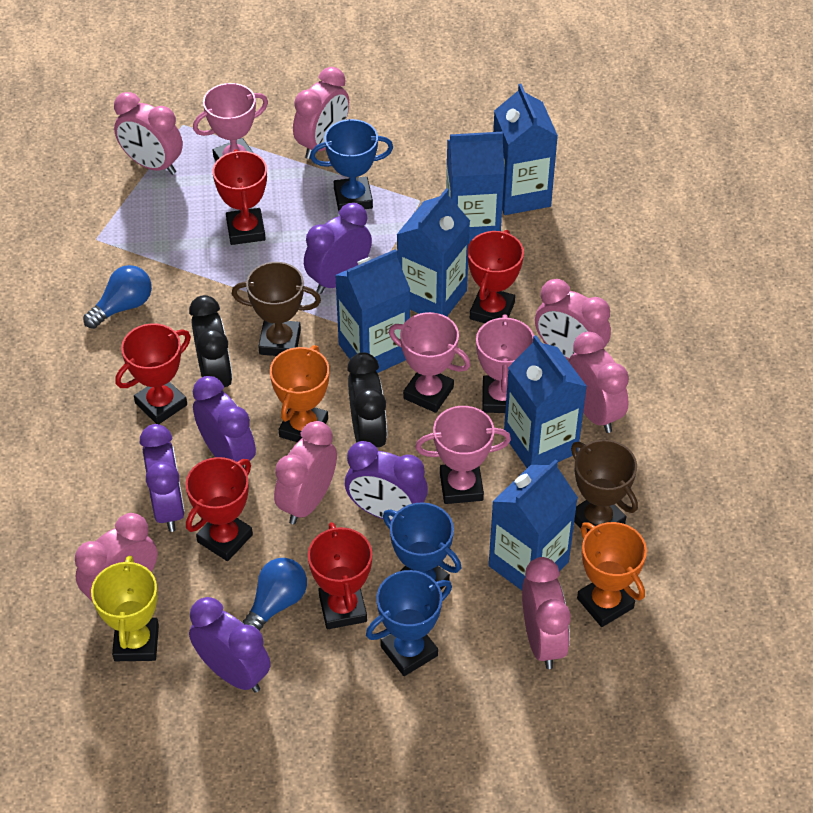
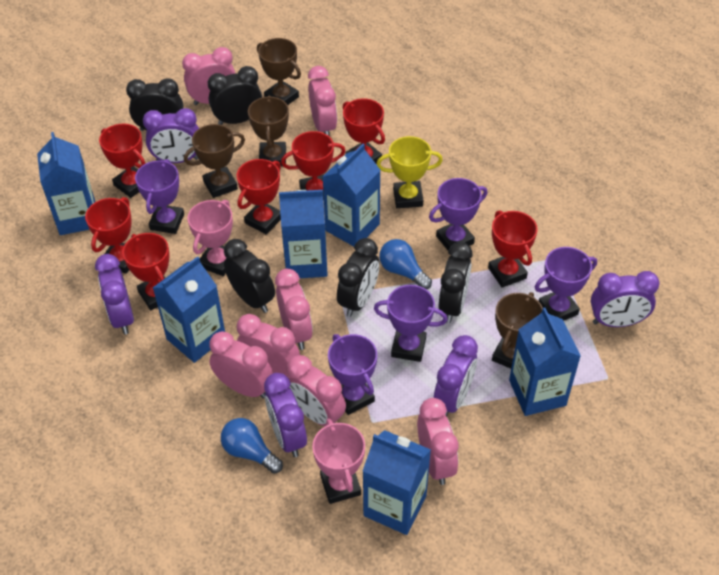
black clock: [189,295,232,391] [347,352,387,447] = 2 -> [126,78,183,131] [208,66,262,125] [224,239,275,313] [337,238,379,317] [439,242,473,323] = 5
blue trophy: [310,119,393,211] [366,570,452,676] [383,502,461,590] = 3 -> none = 0
brown trophy: [232,262,321,356] [571,439,638,533] = 2 -> [184,124,245,198] [248,95,289,166] [257,38,301,105] [492,292,543,369] = 4
orange trophy: [270,345,329,442] [577,522,647,627] = 2 -> none = 0
pink trophy: [193,83,268,161] [389,312,471,413] [415,406,511,504] [476,314,534,413] = 4 -> [188,200,233,276] [312,418,365,504] = 2
purple trophy: none = 0 -> [135,159,184,234] [328,334,377,415] [374,285,448,362] [429,178,487,251] [535,247,597,321] = 5
red trophy: [115,323,191,424] [185,457,253,561] [213,149,267,245] [308,522,372,629] [467,230,524,323] = 5 -> [85,197,132,274] [99,124,146,198] [122,233,170,310] [236,159,281,234] [281,131,346,201] [343,98,385,164] [488,211,538,288] = 7

